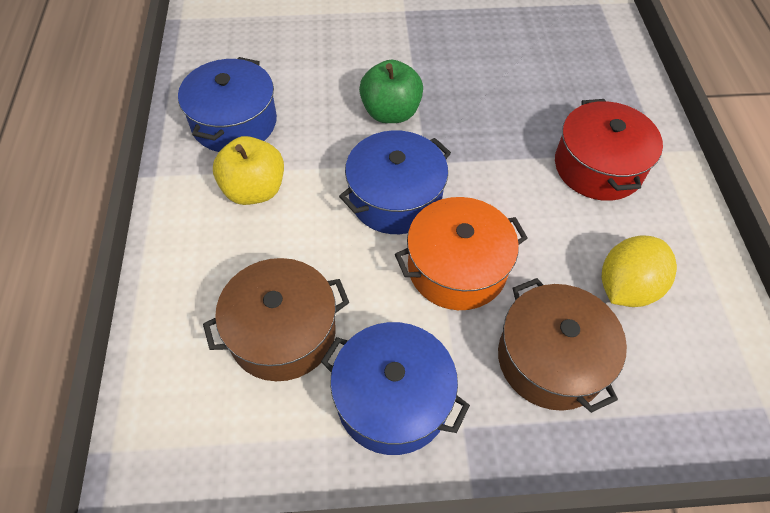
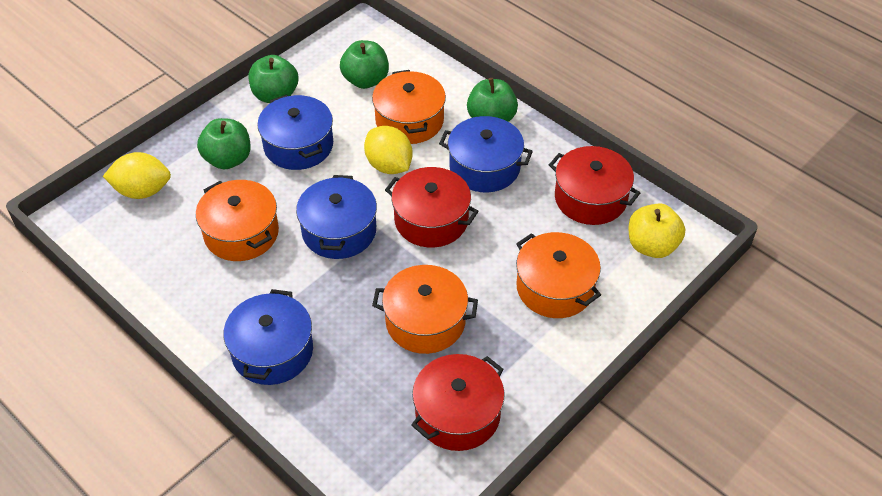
blue pot: [178,57,277,152] [321,322,470,455] [339,130,451,234] = 3 -> [224,289,313,385] [257,95,333,170] [296,175,377,259] [439,116,533,192] = 4
brown pot: [203,258,349,381] [498,278,627,413] = 2 -> none = 0
green apple: [359,60,423,123] = 1 -> [197,118,251,169] [249,55,298,103] [340,40,389,89] [467,78,518,122] = 4
orange pot: [395,197,528,310] = 1 -> [196,180,279,261] [372,70,446,144] [372,265,478,354] [516,232,601,318] = 4
red pot: [555,99,663,201] = 1 -> [385,167,479,247] [411,354,505,451] [549,146,640,225] = 3
yellow lemon: [602,236,677,307] = 1 -> [103,152,171,199] [364,126,413,174] = 2

